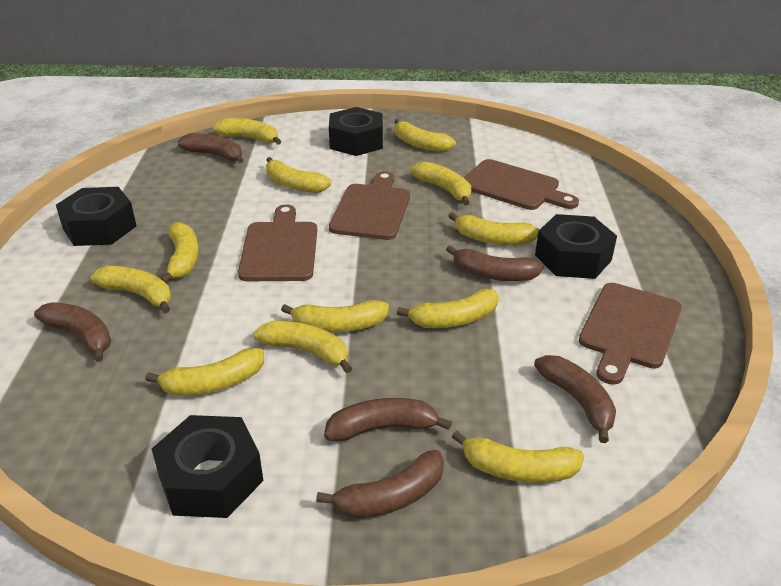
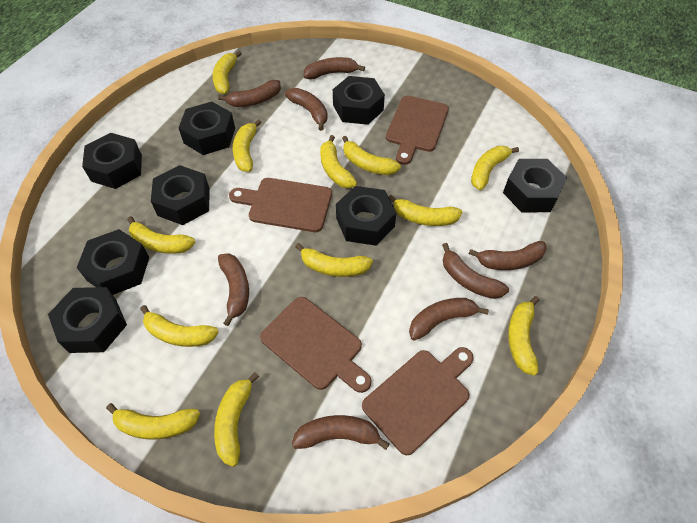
black nut: [56,187,136,246] [152,415,263,518] [329,107,383,156] [535,214,617,279] = 4 -> [48,287,127,353] [77,229,149,295] [82,133,142,189] [151,165,210,225] [179,102,235,155] [333,76,385,125] [336,186,397,246] [503,159,567,212] = 8
brown banana: [34,302,111,362] [178,133,243,164] [316,450,444,519] [324,398,452,442] [446,245,544,281] [534,355,616,443] = 6 -> [218,80,281,107] [218,253,249,326] [285,88,328,131] [292,415,389,450] [303,57,365,80] [409,298,489,341] [442,243,509,299] [469,241,547,270] = 8

